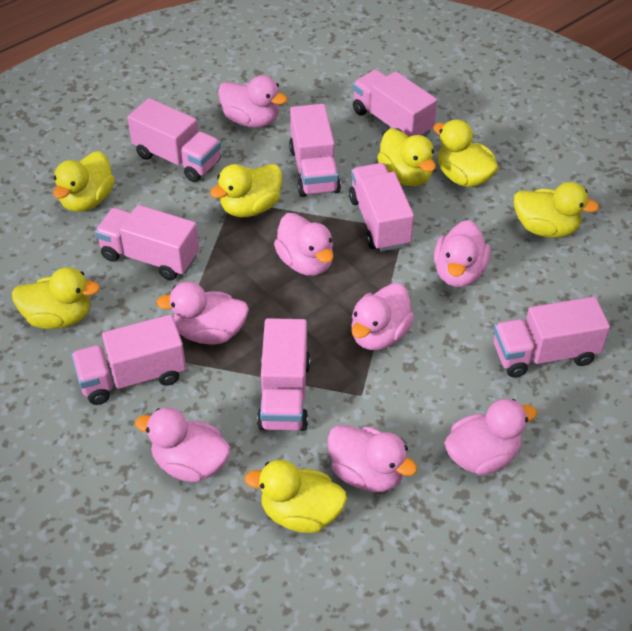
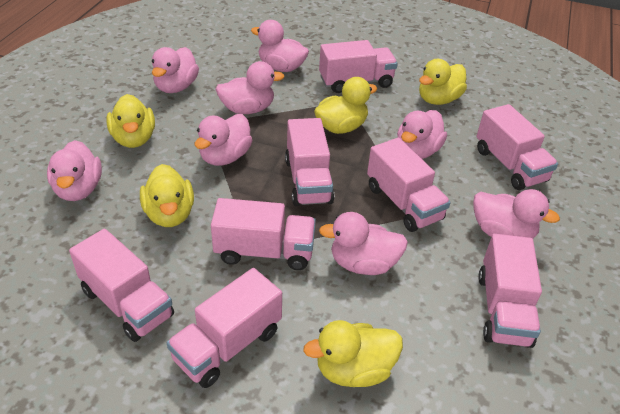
yellow duck: [12,267,100,329] [53,151,115,212] [210,164,282,217] [245,460,347,533] [377,129,436,186] [433,119,498,187] [514,182,599,238] = 7 -> [106,94,155,148] [140,164,194,227] [303,320,403,387] [314,77,377,134] [419,59,467,105] = 5

